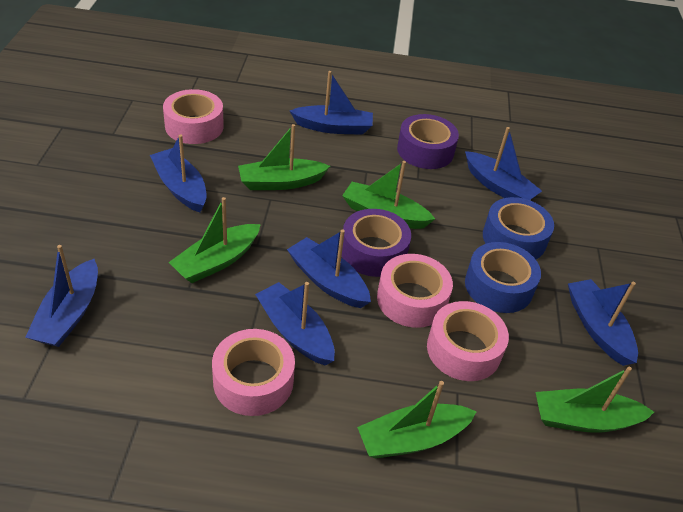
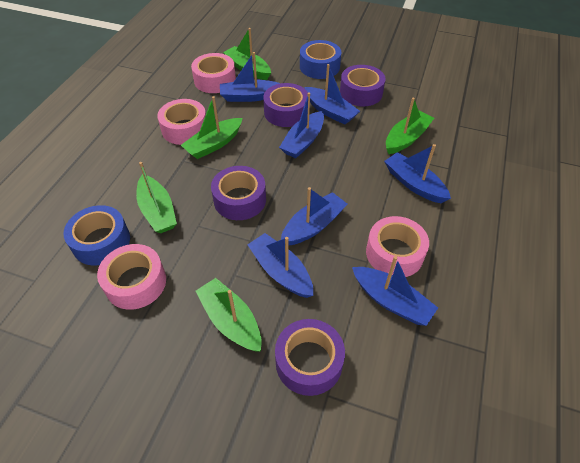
purple tape: [342,209,411,277] [397,114,459,169] = 2 -> [211,166,266,220] [263,83,308,127] [275,319,345,396] [340,65,386,107] = 4

